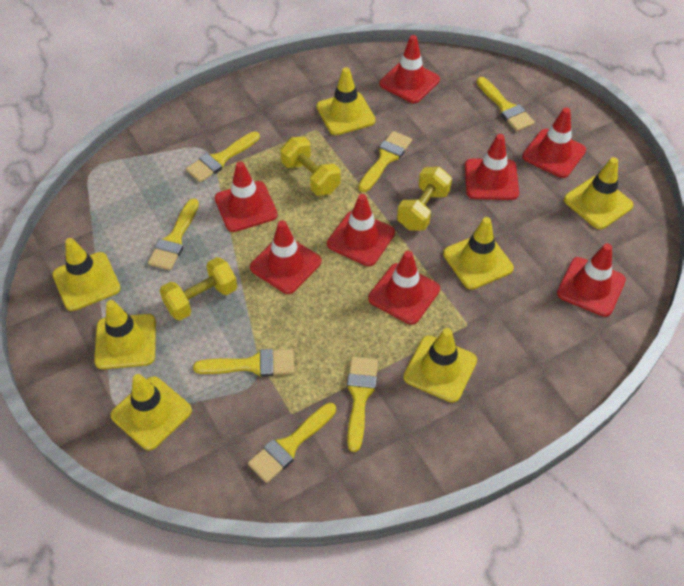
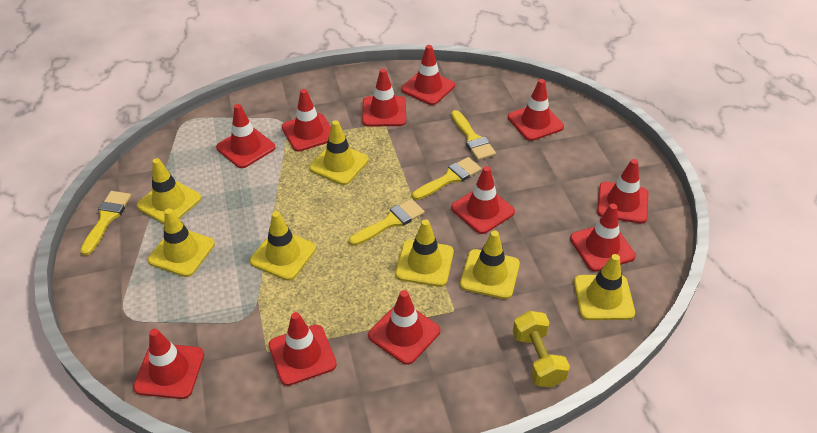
red traffic cone: [215,161,278,232] [250,220,321,294] [327,194,395,266] [368,251,440,325] [379,35,440,103] [465,134,519,200] [522,107,586,178] [557,243,626,317] = 8 -> [133,329,204,399] [216,104,275,168] [269,312,337,386] [282,89,331,152] [362,69,406,127] [368,290,440,365] [401,45,455,105] [451,166,515,234] [508,79,564,141] [570,204,636,272] [597,159,648,224] = 11
yellow brush: [148,198,199,270] [186,132,260,182] [193,349,294,377] [248,403,336,483] [347,357,378,452] [358,131,412,192] [476,77,535,131] = 7 -> [80,191,131,256] [349,199,425,246] [412,157,481,200] [451,110,496,160] = 4
yellow dumbbell: [160,257,237,321] [281,137,341,196] [397,167,452,231] = 3 -> [513,311,570,387] = 1

